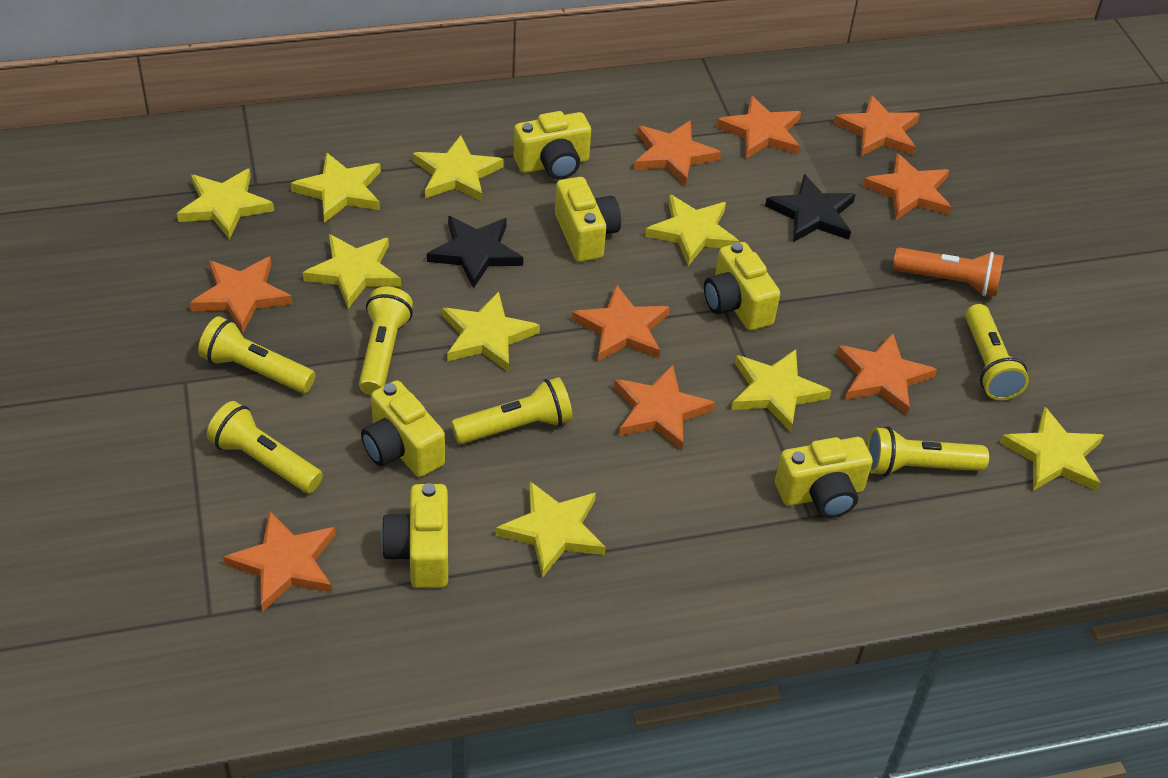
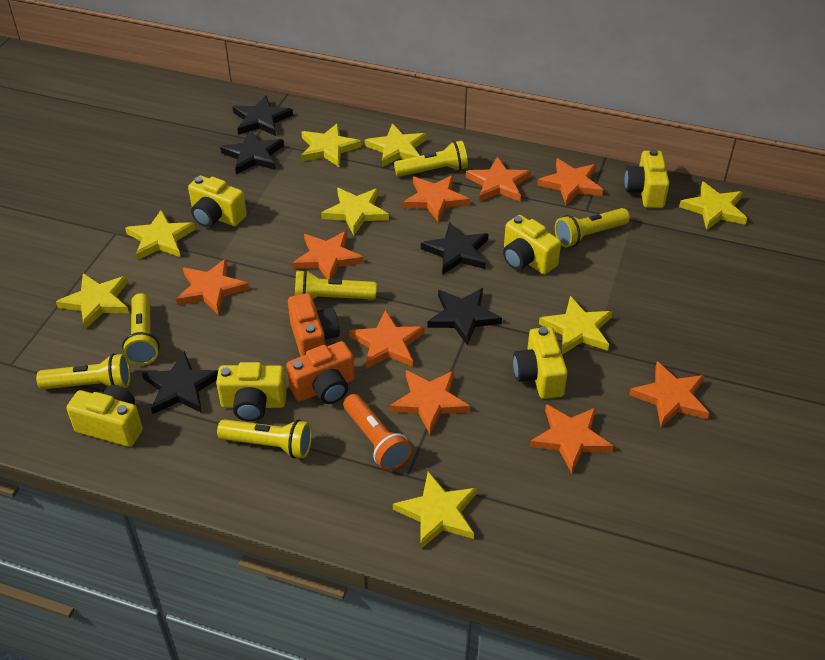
black star: [427,216,523,288] [765,174,855,242] = 2 -> [142,351,218,414] [220,131,284,174] [233,95,293,136] [421,222,489,275] [427,288,502,345] = 5
orange camera: none = 0 -> [286,341,355,404] [288,293,340,356] = 2
yellow star: [177,169,274,240] [291,152,381,223] [303,234,401,309] [413,135,504,202] [442,292,540,372] [496,481,606,578] [645,195,740,266] [731,349,831,432] [1000,407,1104,491] = 9 -> [56,273,129,330] [125,210,196,260] [301,123,362,167] [321,188,389,235] [365,124,427,167] [393,471,477,550] [539,296,613,355] [679,181,748,231] = 8

